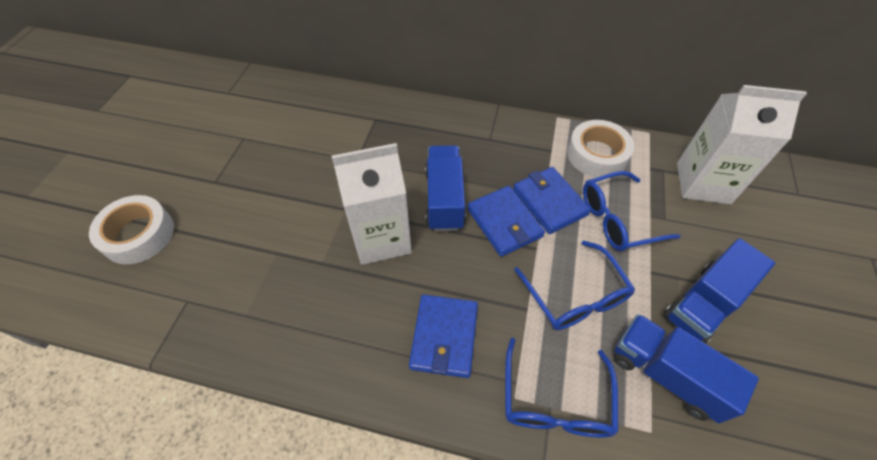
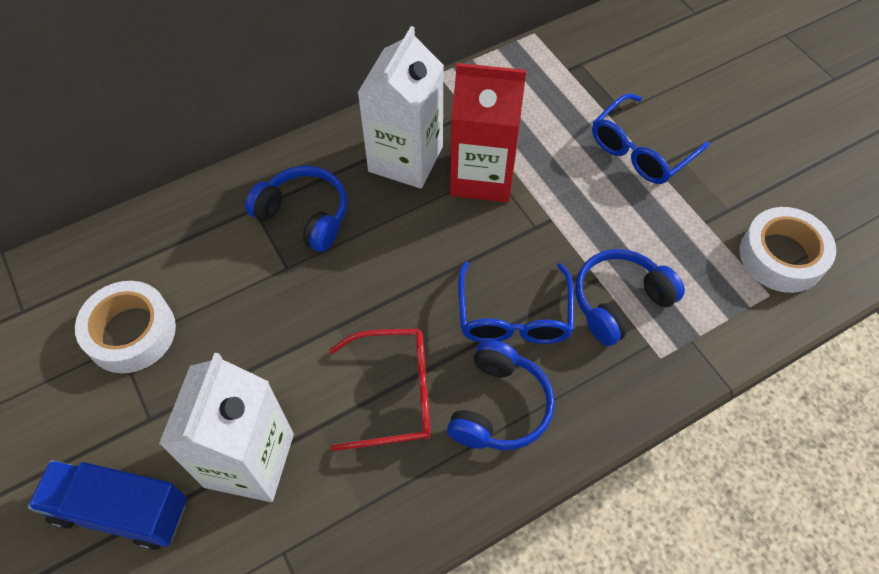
blue glasses: [505,338,618,437] [514,241,635,330] [583,171,681,251] = 3 -> [458,261,574,344] [592,93,710,184] = 2
blue headphones: none = 0 -> [245,166,347,252] [447,340,555,450] [575,249,685,346] = 3
blue truck: [425,145,466,231] [613,314,759,423] [663,238,775,344] = 3 -> [28,460,187,550] = 1
blue wallet: [409,294,478,378] [467,186,545,257] [513,167,591,234] = 3 -> none = 0
red carton: none = 0 -> [450,63,526,203] = 1
red glasses: none = 0 -> [329,329,431,451] = 1

